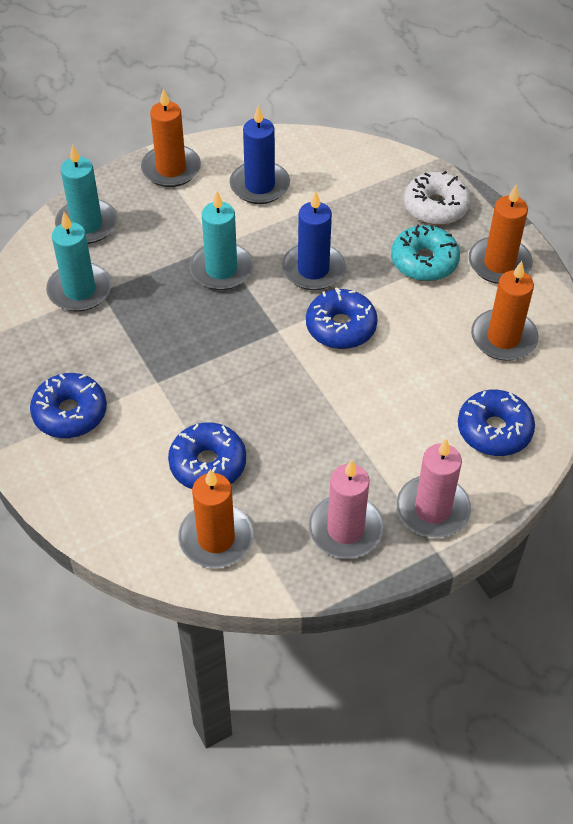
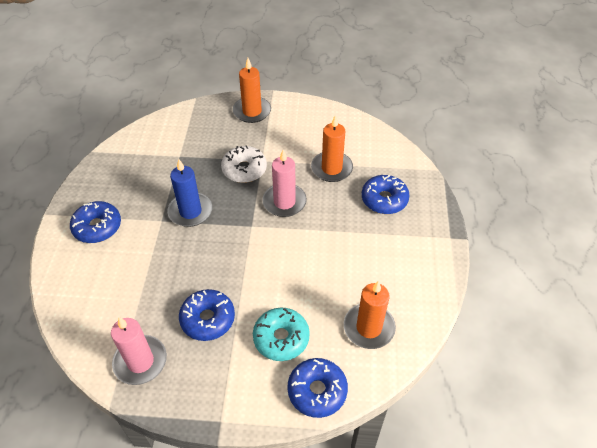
blue candle: [230,105,290,204] [282,191,346,290] = 2 -> [167,159,212,227] = 1
orange candle: [141,88,201,187] [178,469,254,568] [469,185,533,284] [471,261,538,361] = 4 -> [233,58,271,123] [311,115,353,182] [344,281,396,349] = 3
turquoise candle: [46,212,112,311] [55,144,117,244] [189,191,253,290] = 3 -> none = 0

